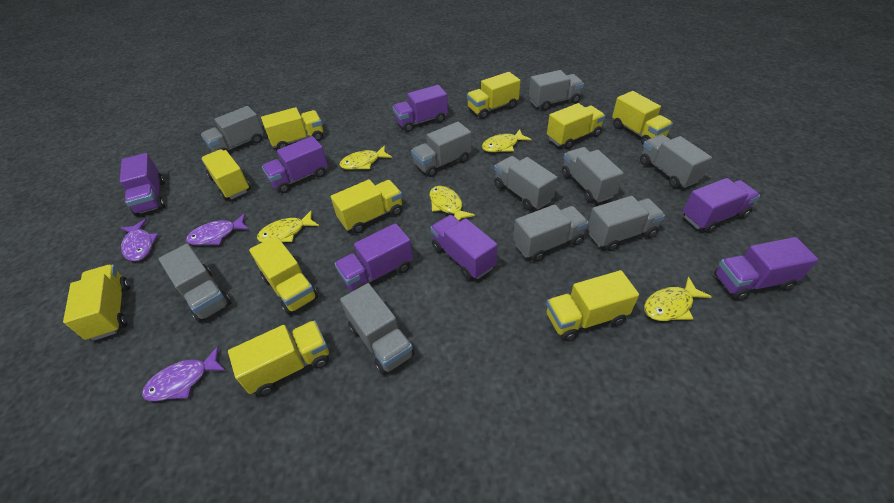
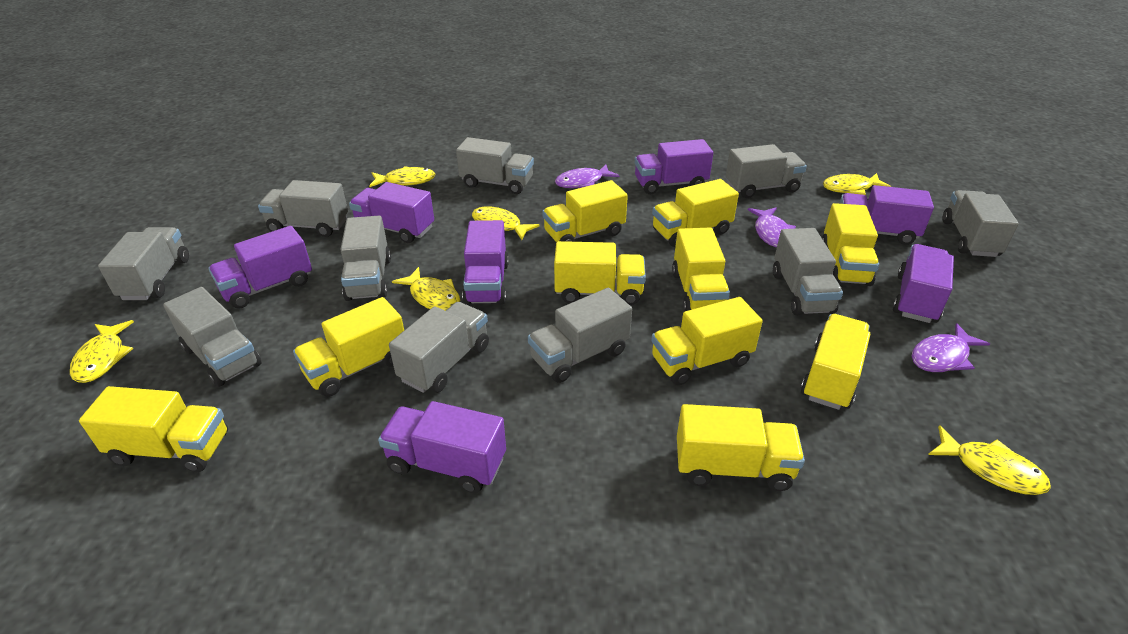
yellow fish: [257,211,319,242] [340,145,392,170] [430,186,475,221] [482,129,532,152] [644,277,712,321] = 5 -> [70,320,134,383] [369,166,436,187] [392,267,460,311] [472,207,540,240] [823,173,891,195] [928,425,1051,495] = 6

